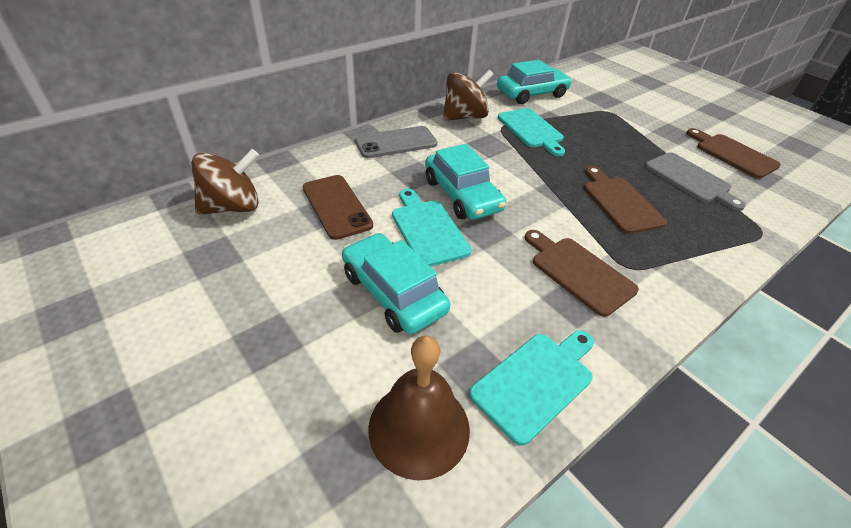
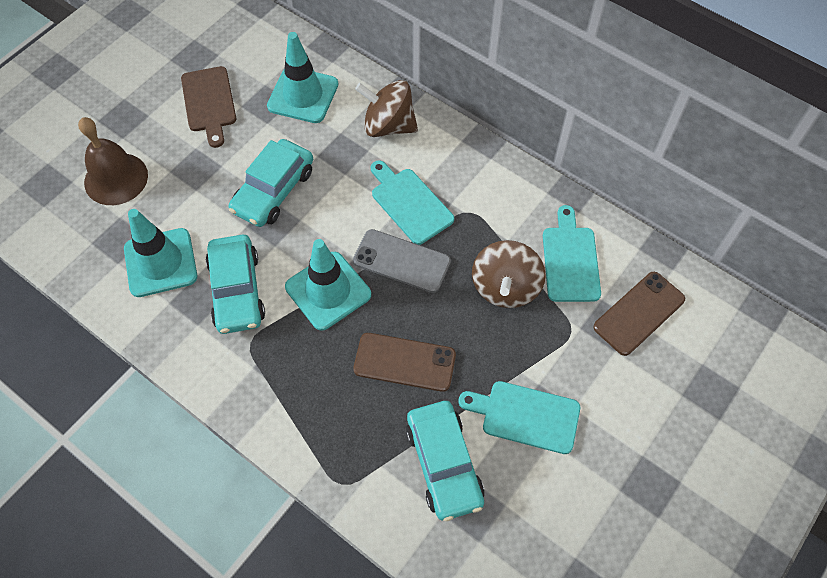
brown cutting board: [525,230,639,317] [584,166,667,234] [686,128,781,179] = 3 -> [181,66,236,148] = 1
brown phone: [303,175,373,240] = 1 -> [353,333,456,392] [593,272,685,356] = 2
grey cutting board: [645,152,746,211] = 1 -> none = 0
turquoise traffic cone: none = 0 -> [124,209,197,297] [267,32,338,123] [285,239,371,331] = 3

